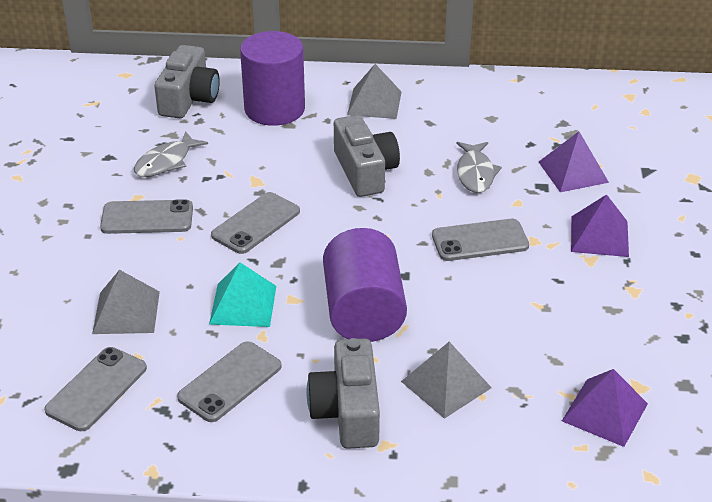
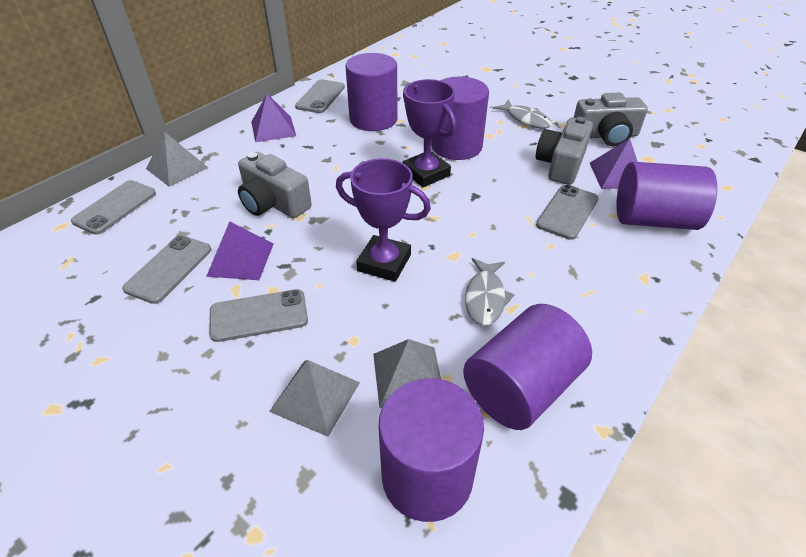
purple cylinder: [240,31,305,126] [323,228,407,342] = 2 -> [345,53,398,131] [378,378,484,522] [431,77,489,160] [463,304,592,430] [616,162,717,230] = 5
purple trophy: none = 0 -> [336,158,431,282] [402,79,456,187] = 2
turquoise pyramid: [209,263,276,327] = 1 -> none = 0

